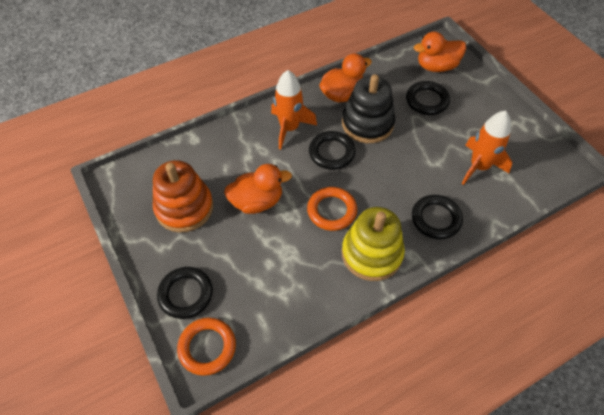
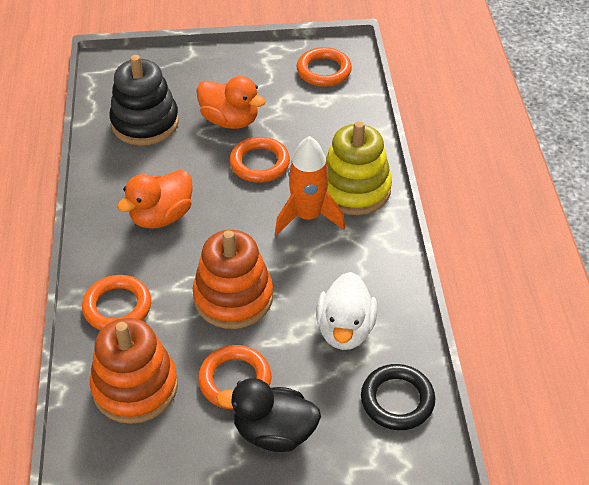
black duck: none = 0 -> [216,378,321,452] = 1
black ring: [157,267,213,319] [309,131,355,170] [406,81,450,115] [412,195,463,239] = 4 -> [361,364,435,430] = 1
orange duck: [224,164,292,214] [319,53,372,102] [414,31,466,72] = 3 -> [117,170,193,229] [196,76,266,129] = 2
orange ring: [177,318,236,376] [307,187,357,231] = 2 -> [82,275,151,330] [198,345,271,410] [229,137,290,183] [297,47,352,87] = 4
orange rocket: [271,70,317,149] [461,111,512,185] = 2 -> [275,136,345,235] = 1
orange stacking toy: [153,160,213,233] = 1 -> [90,318,178,424] [193,230,273,329] = 2
white duck: none = 0 -> [316,272,377,350] = 1

